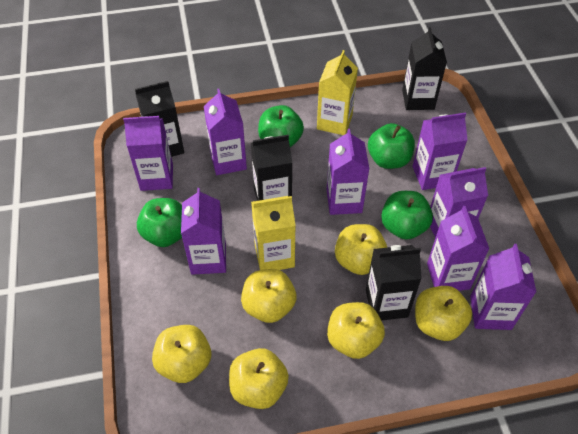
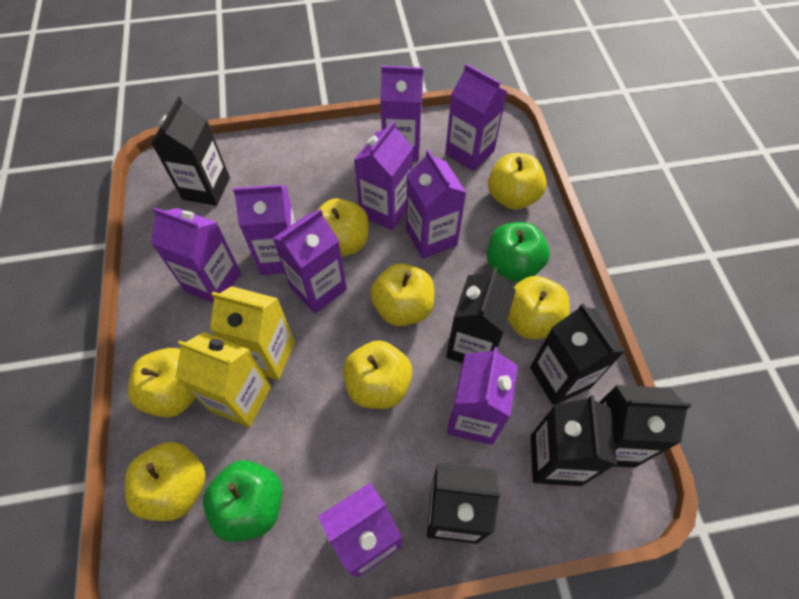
black carton: [135,81,184,157] [251,135,292,201] [366,245,422,320] [402,27,447,110] = 4 -> [151,97,230,206] [427,463,501,544] [446,267,516,363] [530,303,625,406] [531,395,617,486] [599,385,691,468] = 6
green apple: [137,198,182,247] [258,105,304,147] [368,123,415,169] [381,191,433,239] = 4 -> [203,460,282,542] [487,222,550,282] = 2
purple carton: [123,116,173,191] [181,188,226,275] [204,89,247,175] [326,129,369,215] [412,112,468,190] [427,206,489,291] [430,167,488,238] [470,244,536,330] = 8 -> [151,207,241,303] [233,185,296,275] [272,209,347,314] [318,482,402,577] [354,120,413,230] [380,66,423,161] [406,149,467,259] [445,64,507,171] [447,347,518,445] = 9
yellow apple: [152,325,211,383] [229,348,289,409] [241,269,297,323] [327,302,385,359] [335,224,388,275] [415,286,472,341] = 6 -> [125,442,206,521] [128,348,196,417] [315,198,369,257] [343,340,413,409] [370,263,434,326] [488,153,547,210] [508,276,570,339] = 7

